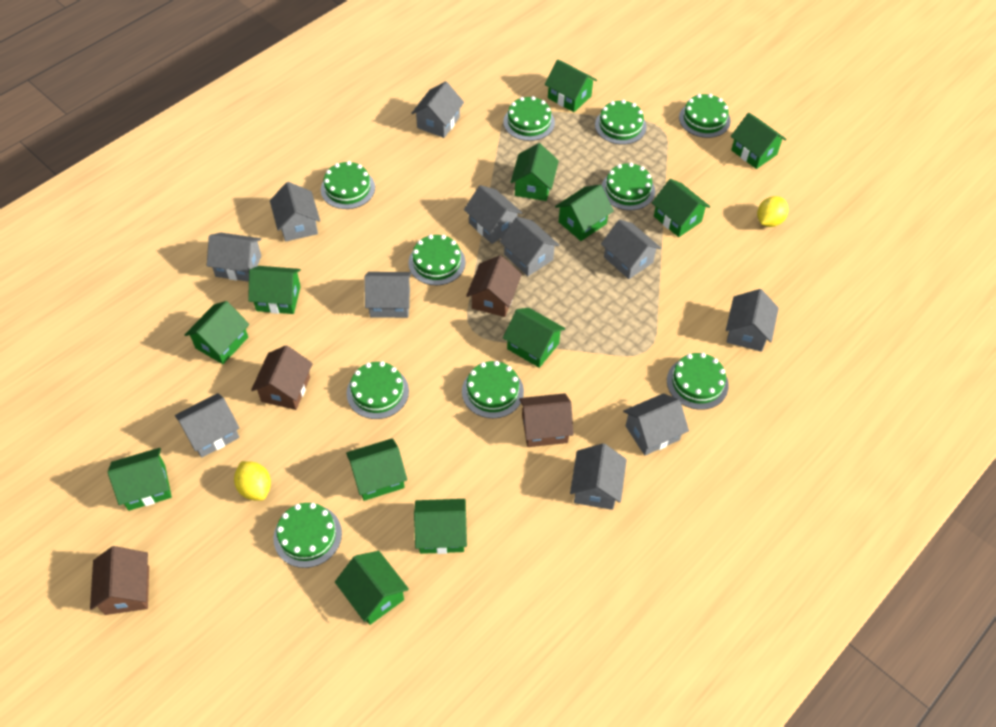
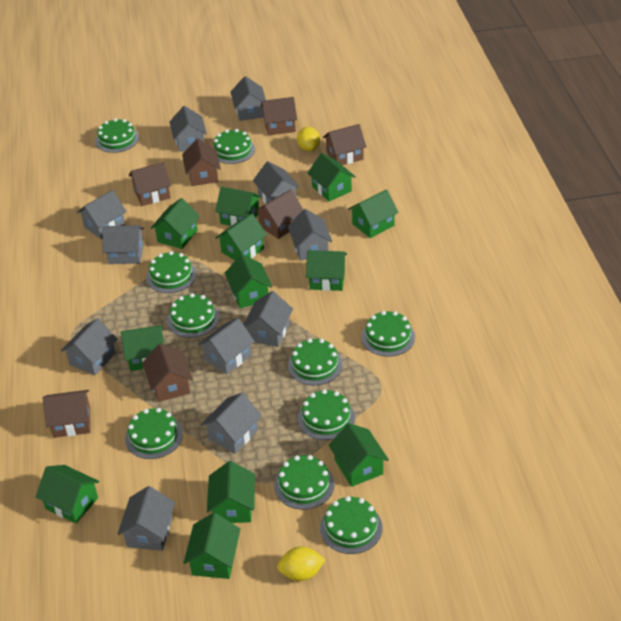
brown house: [90,546,149,615] [251,345,313,410] [466,255,522,317] [519,393,574,447] = 4 -> [43,390,90,438] [129,162,171,206] [142,343,193,402] [182,139,221,186] [254,189,303,239] [261,97,297,135] [323,124,367,165] = 7

